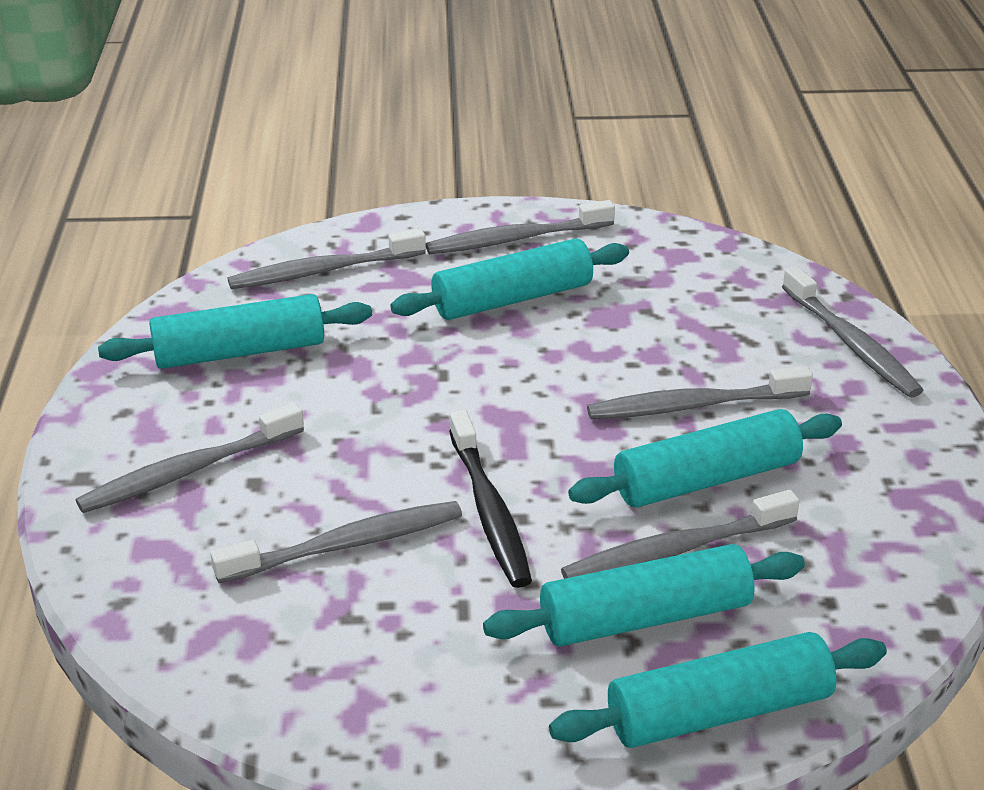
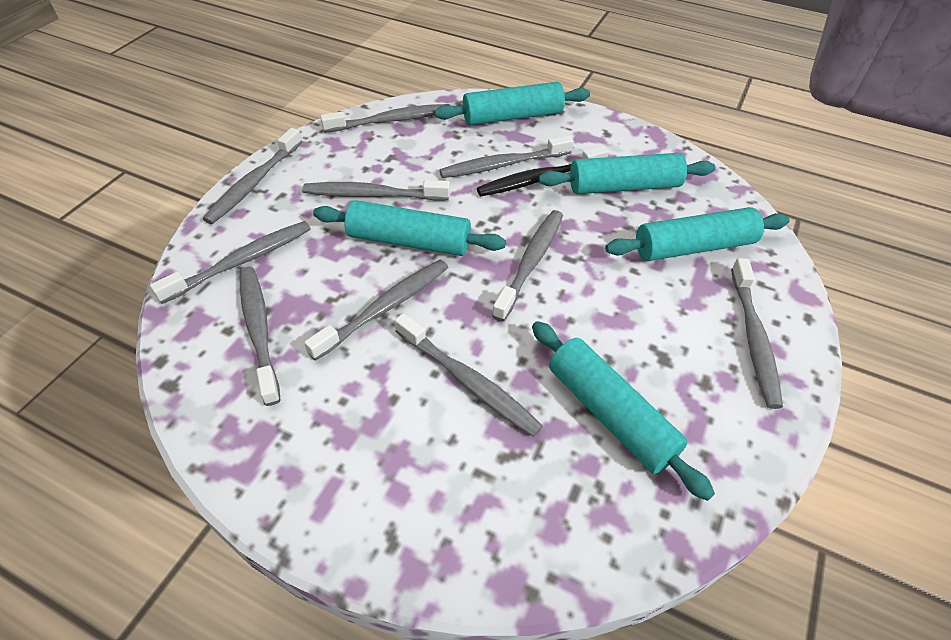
grey toothbrush: [76,403,304,513] [210,501,462,583] [227,228,426,289] [426,200,615,254] [561,490,800,579] [587,366,813,419] [782,266,923,398] = 7 -> [150,221,311,304] [203,128,302,224] [240,266,280,406] [303,180,450,201] [304,260,449,361] [320,104,449,133] [395,313,543,437] [439,135,574,178] [492,210,563,322] [731,258,783,409] = 10

